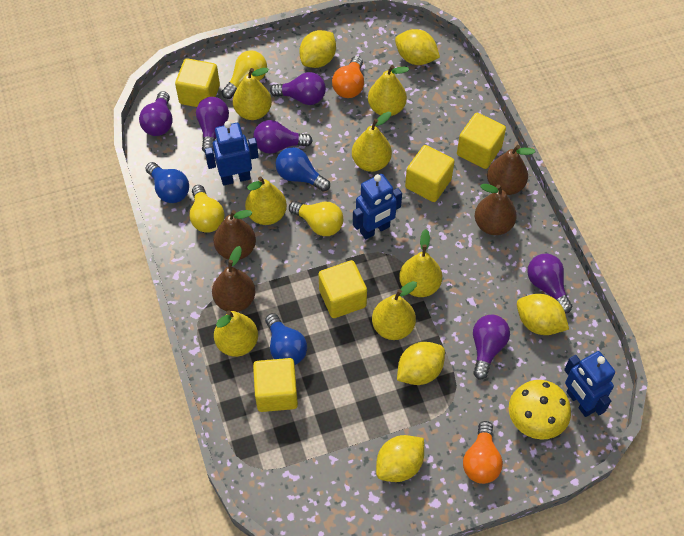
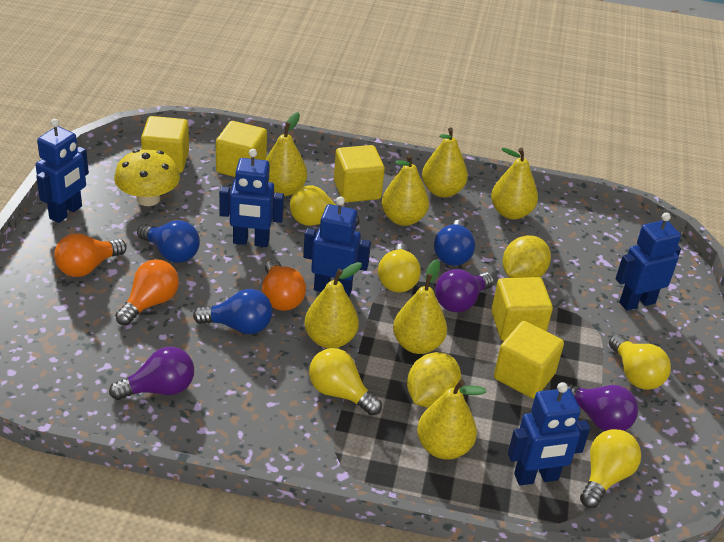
blue robot: [205,121,259,186] [353,174,402,239] [564,351,615,417] = 3 -> [35,119,89,223] [219,149,284,247] [303,197,371,297] [508,382,590,486] [616,212,681,311] = 5
brown pear: [212,246,256,312] [214,210,256,260] [475,184,517,235] [487,145,536,195] = 4 -> none = 0
orange light bulb: [332,56,364,98] [463,421,503,484] = 2 -> [54,233,127,277] [115,259,179,326] [262,259,306,311] = 3
purple light bulb: [139,91,172,136] [196,97,229,152] [253,120,313,154] [270,72,326,105] [473,315,510,380] [527,253,572,313] = 6 -> [109,347,194,400] [435,269,494,312] [566,383,638,431] = 3
yellow lemon: [299,30,336,68] [376,435,424,482] [395,29,440,65] [397,342,445,385] [517,294,569,335] = 5 -> [407,352,461,408] [502,235,551,278] = 2
yellow light bulb: [189,185,225,233] [222,50,267,99] [289,201,343,236] = 3 -> [290,185,359,226] [309,348,382,416] [378,243,421,293] [580,429,641,508] [609,334,671,390] = 5

